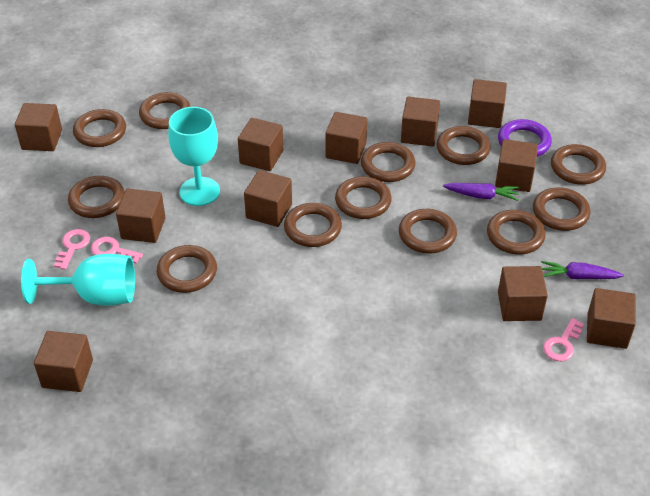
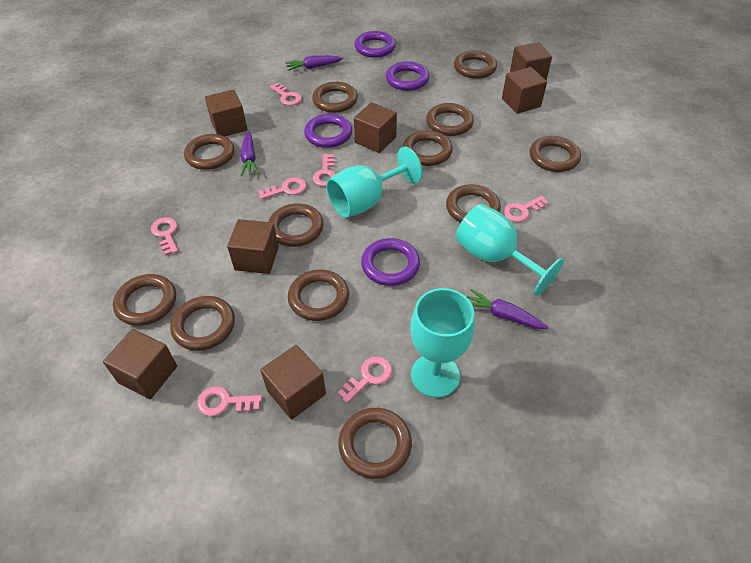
brown cube: [15,103,62,151] [34,331,93,392] [116,188,166,243] [238,118,283,171] [244,170,292,227] [325,112,367,164] [401,97,440,147] [468,79,507,128] [495,139,538,192] [498,266,548,321] [587,288,636,349] = 11 -> [103,329,177,399] [205,89,247,136] [227,219,279,274] [260,345,326,419] [354,102,397,153] [502,67,547,114] [510,42,552,80] = 7
pink key: [54,229,90,270] [91,237,143,264] [543,318,584,361] = 3 -> [151,217,178,255] [197,386,262,416] [258,177,306,200] [270,83,302,106] [313,154,336,187] [337,356,392,403] [503,195,549,222] = 7
purple carrot: [443,183,519,201] [541,261,624,279] = 2 -> [241,131,259,176] [285,55,343,71] [467,289,548,329] = 3
purple ring: [498,119,552,157] = 1 -> [304,114,352,148] [355,31,396,58] [361,238,420,286] [386,61,429,91] = 4
turquoise goblet: [21,254,135,306] [168,107,220,206] = 2 -> [326,147,423,218] [410,288,475,398] [456,204,564,296] = 3

